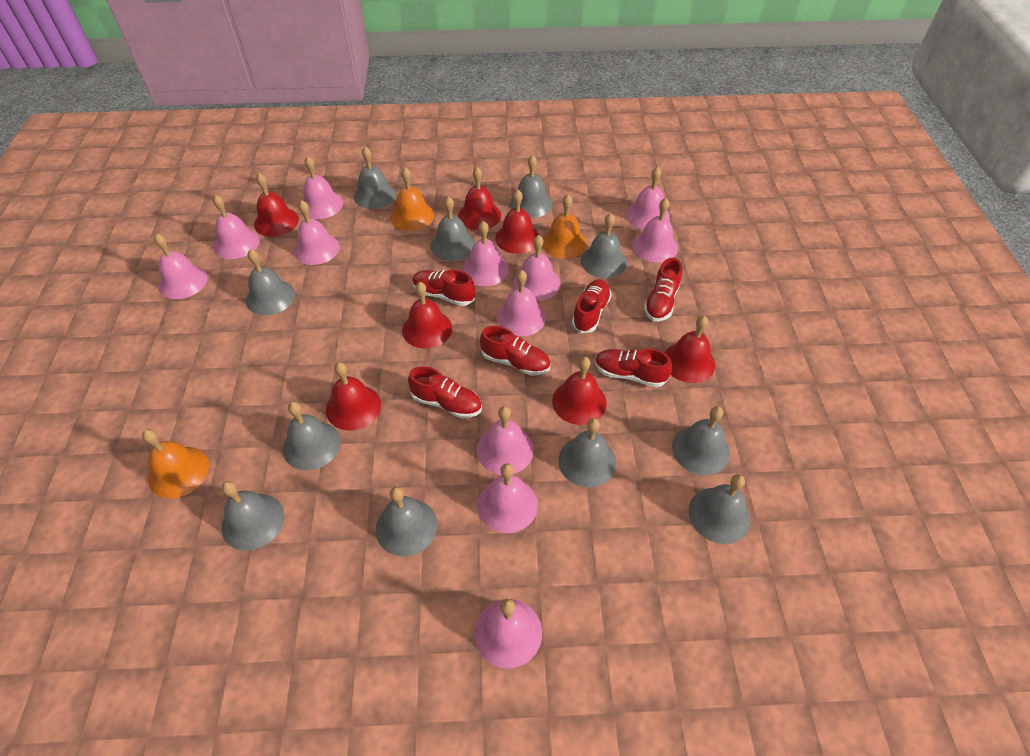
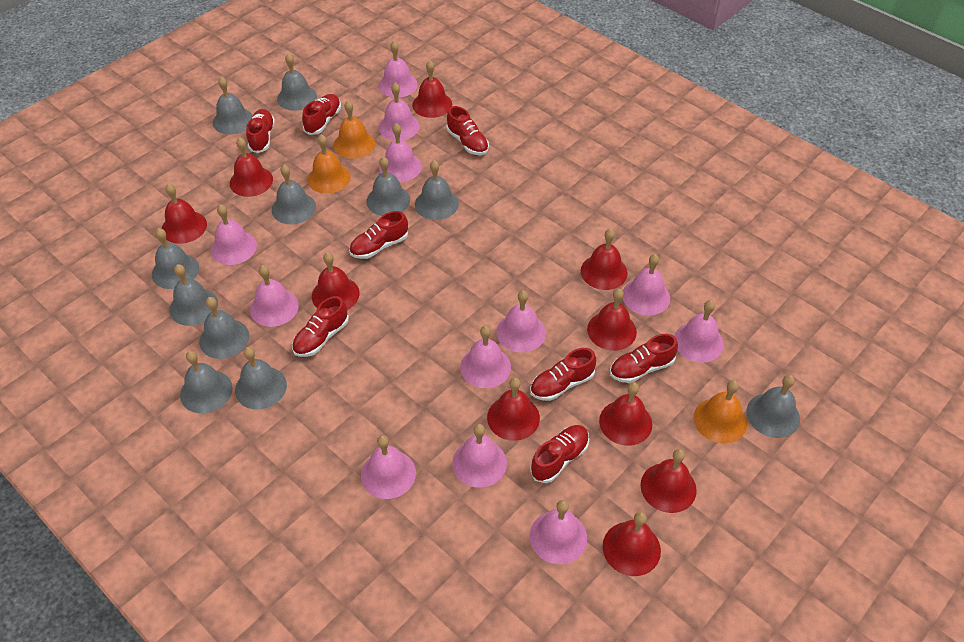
red bell: [254,173,299,237] [326,362,381,430] [402,282,452,349] [458,167,501,230] [495,190,540,254] [552,357,607,425] [664,316,715,383] = 7 -> [162,183,207,244] [230,137,273,197] [312,252,360,310] [412,61,452,118] [487,377,540,441] [581,229,628,290] [587,289,637,351] [599,382,652,446] [603,512,661,576] [641,449,697,513] = 10
red shoe: [408,366,482,418] [412,270,475,306] [480,326,550,376] [572,279,612,333] [595,349,672,387] [644,258,682,321] = 6 -> [246,109,275,153] [292,296,349,357] [302,94,341,135] [349,211,408,259] [447,106,489,155] [530,348,596,401] [530,425,589,483] [610,334,678,383] = 8

